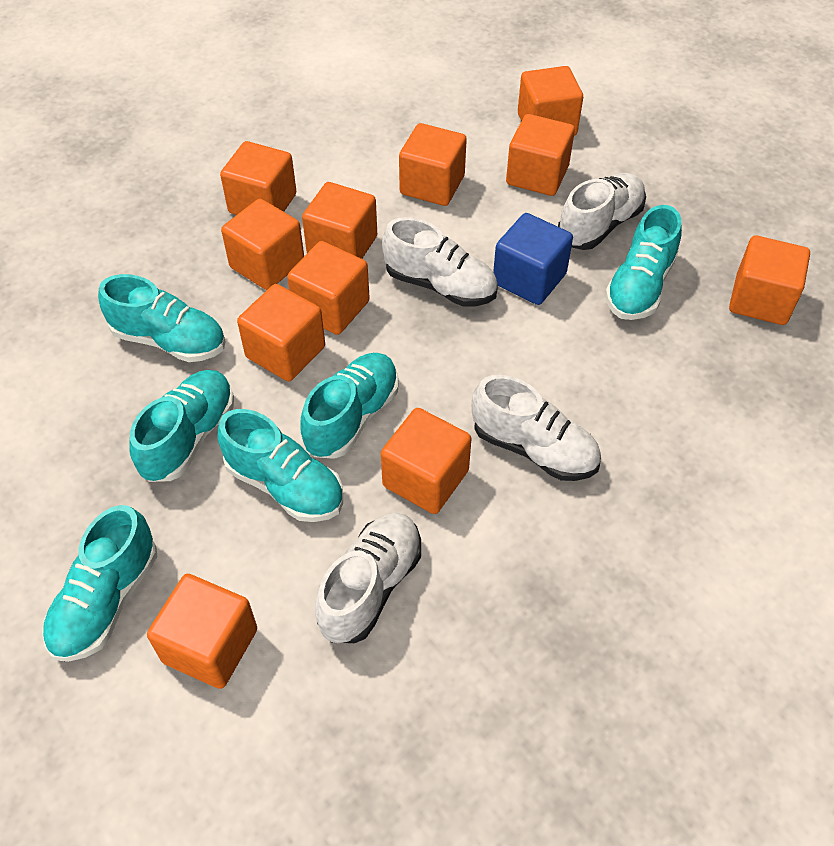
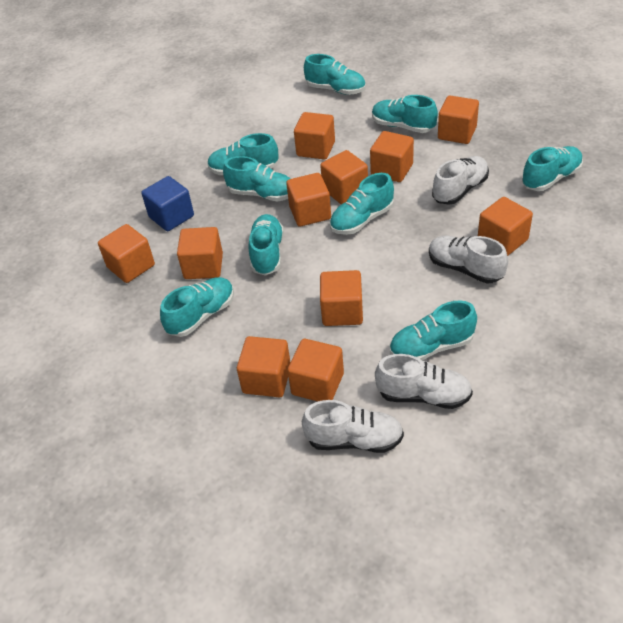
turquoise shoe: [42,505,157,662] [98,274,226,362] [130,370,234,482] [217,409,343,522] [301,353,399,459] [605,205,682,320] = 6 -> [160,277,234,337] [207,133,279,175] [223,156,290,202] [248,214,284,276] [304,54,366,95] [330,173,394,235] [372,95,438,133] [390,300,477,361] [522,146,583,191] = 9

